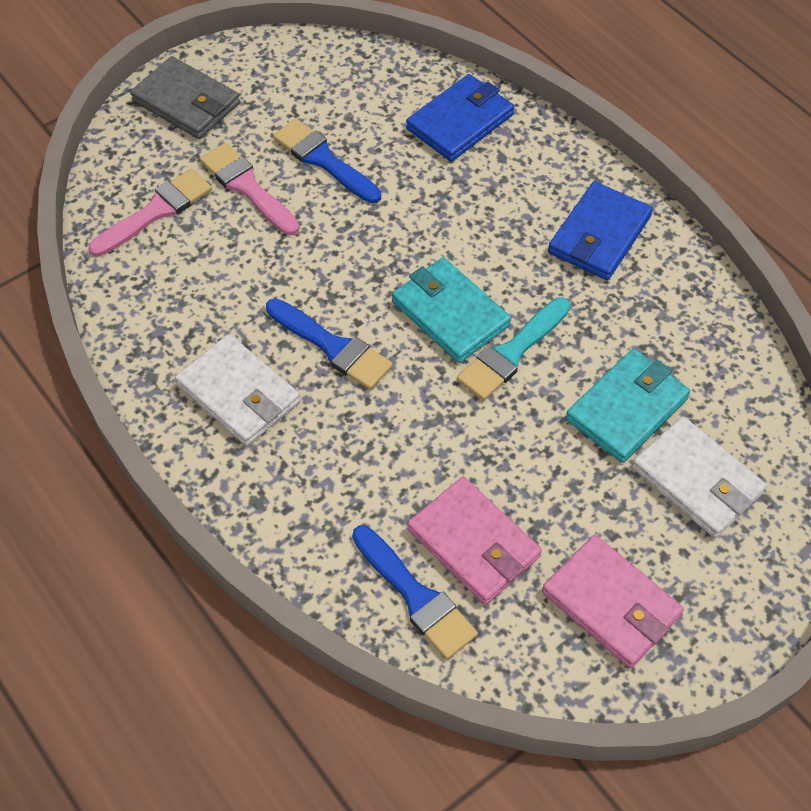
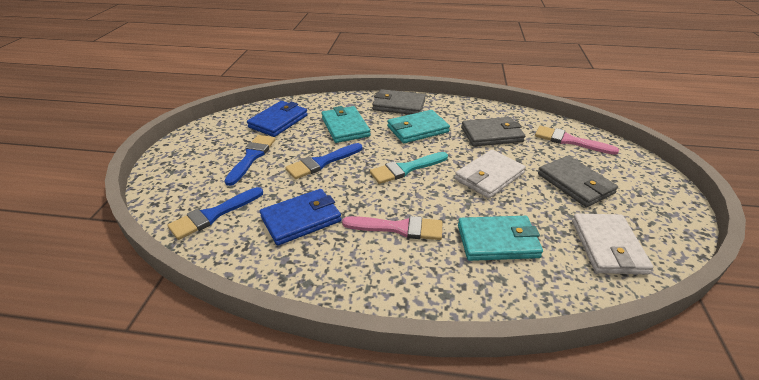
grey wallet: [130,56,240,139] = 1 -> [372,89,426,115] [461,117,525,147] [538,155,618,207] = 3
pink wallet: [407,477,542,605] [542,535,684,668] = 2 -> none = 0
turquoise wallet: [392,257,511,363] [566,349,690,463] = 2 -> [322,106,370,143] [387,110,450,143] [458,216,543,261] = 3

